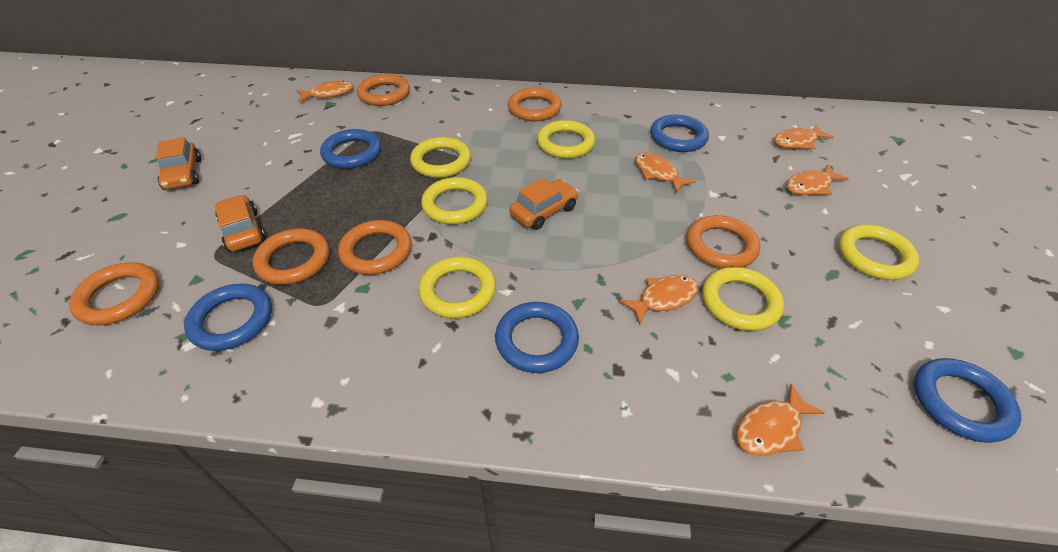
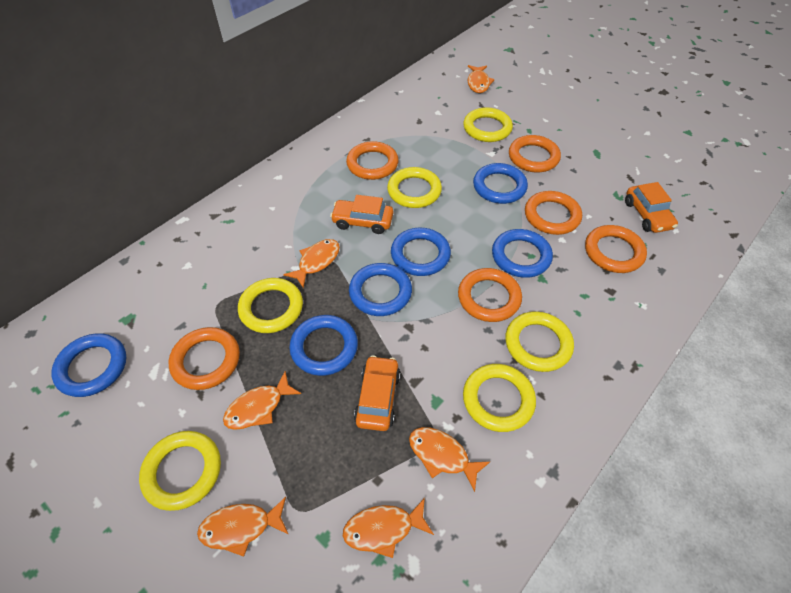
blue ring: [184,283,272,351] [320,129,381,169] [495,302,579,373] [650,115,709,152] [914,358,1022,443] = 5 -> [51,333,126,397] [290,315,358,376] [349,263,412,316] [391,228,451,276] [473,163,528,204] [492,229,553,278] = 6

